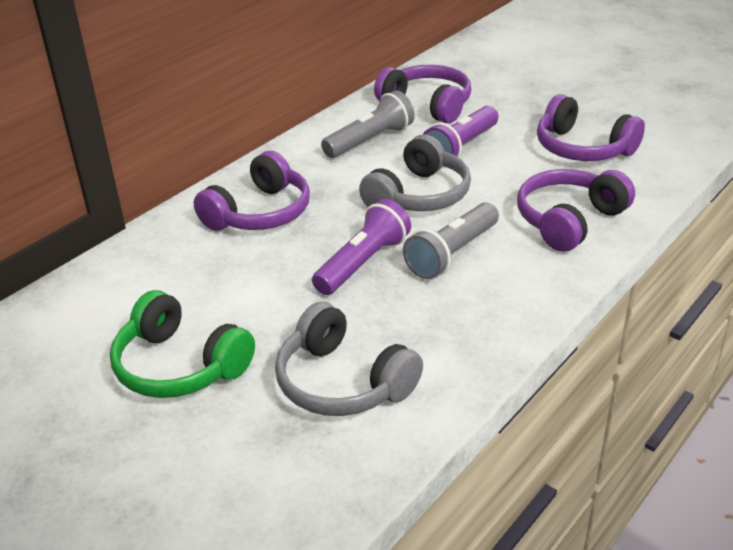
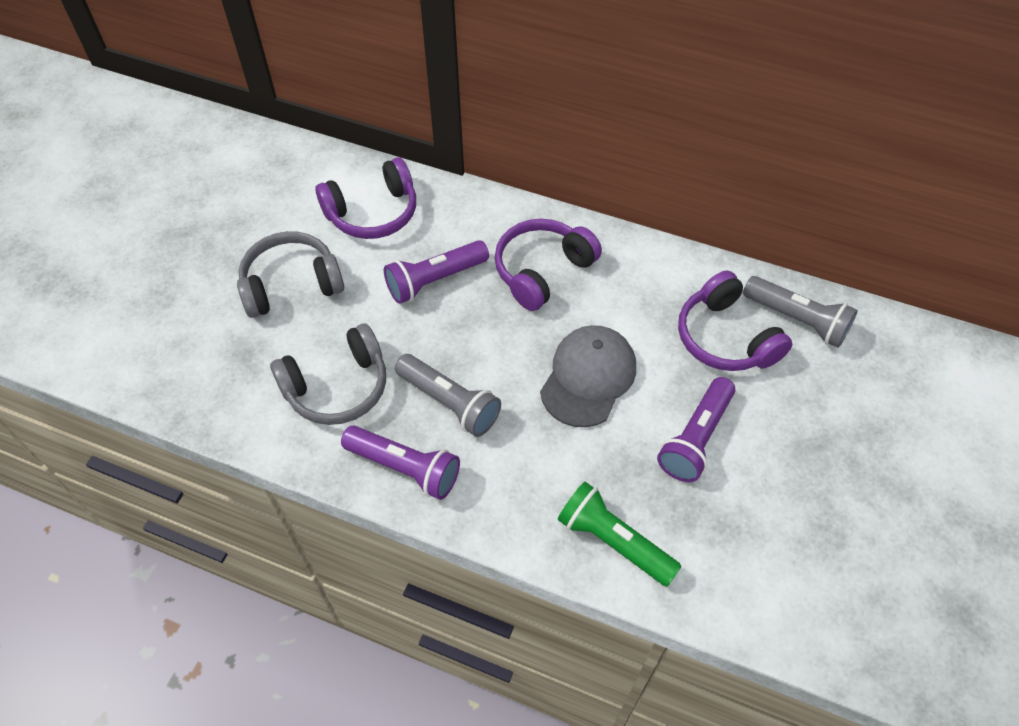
green flashlight: none = 0 -> [558,482,682,587] = 1
green headphones: [110,290,255,398] = 1 -> none = 0
grey cap: none = 0 -> [540,325,636,427] = 1
purple flashlight: [312,199,411,295] [423,106,498,158] = 2 -> [341,425,460,500] [384,240,489,304] [657,377,735,482] = 3
purple headphones: [194,151,310,231] [374,65,471,123] [517,169,635,252] [537,94,645,161] = 4 -> [316,157,416,239] [495,219,602,311] [678,271,793,371] = 3

